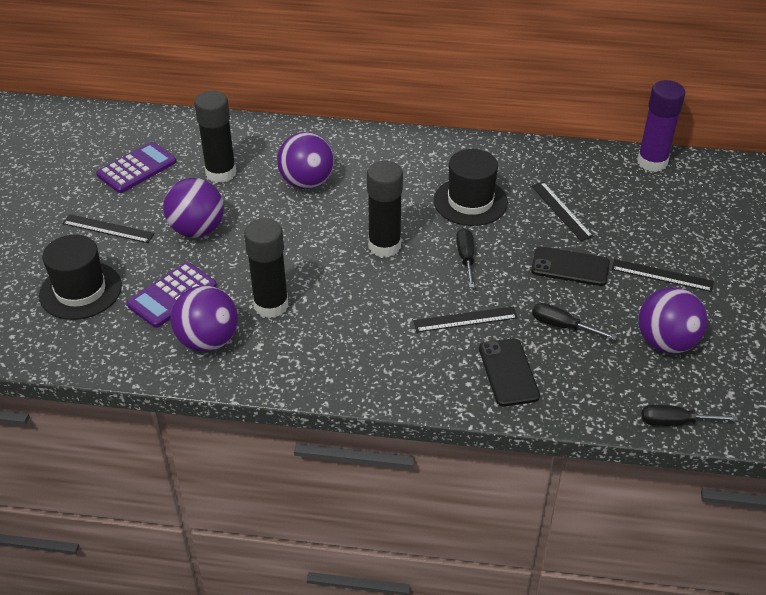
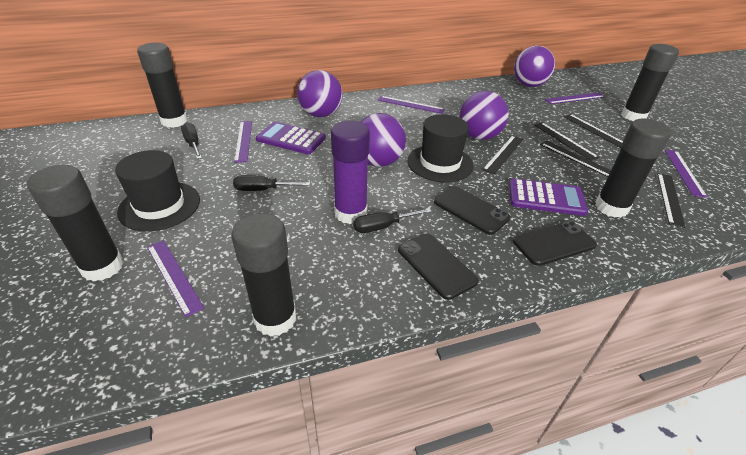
black glue stick: [194,91,236,183] [244,218,289,318] [367,161,403,257] = 3 -> [27,165,124,282] [137,43,188,128] [231,213,296,337] [595,119,671,218] [621,44,679,121] = 5
black phone: [479,338,540,407] [531,246,610,286] = 2 -> [398,233,479,300] [434,186,510,235] [513,221,597,266] = 3
black ruler: [62,214,155,243] [413,306,518,332] [531,182,593,241] [612,259,714,292] = 4 -> [482,135,523,174] [534,122,599,161] [540,140,611,177] [563,114,623,148] [657,173,685,228] = 5
purple ruler: none = 0 -> [147,240,204,317] [234,121,252,163] [378,96,445,114] [545,93,605,104] [665,150,707,198] = 5

